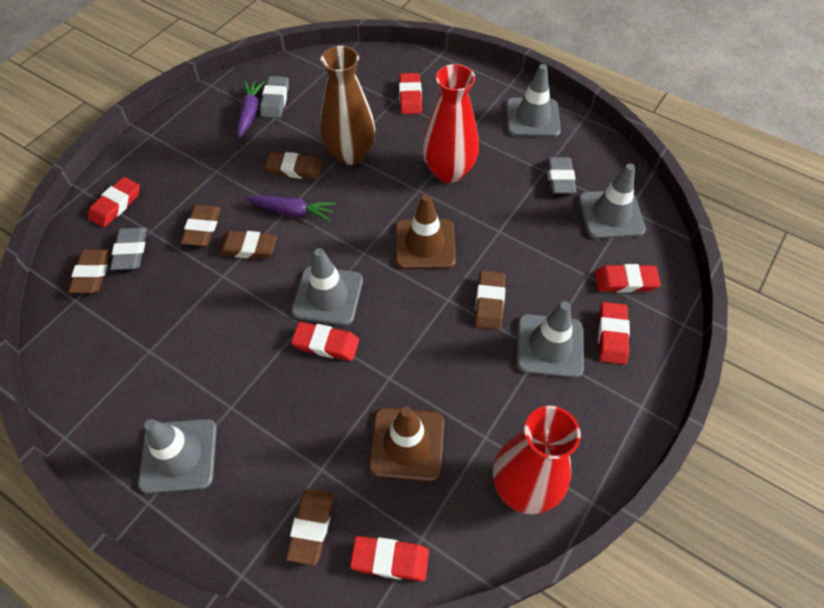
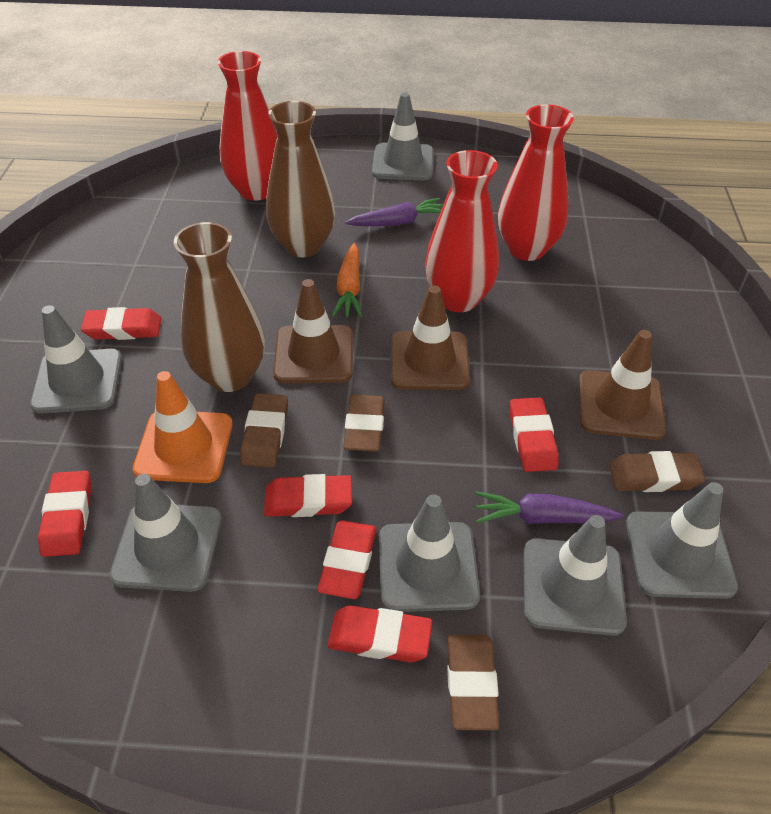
brown eraser: [68,249,111,293] [180,205,221,246] [218,231,277,259] [265,152,323,179] [286,489,334,566] [475,271,505,330] = 6 -> [240,393,288,468] [343,395,385,452] [447,635,500,730] [609,451,705,492] = 4
brown traffic cone: [369,407,444,481] [395,194,456,269] = 2 -> [273,279,353,383] [391,285,470,390] [579,330,666,440] = 3
brown vase: [320,46,376,165] = 1 -> [174,222,265,392] [266,101,335,257] = 2
grey eraser: [110,227,147,270] [260,76,289,118] [547,157,576,194] = 3 -> none = 0
grey traffic cone: [138,419,217,494] [291,248,363,326] [506,64,561,137] [517,301,584,378] [579,164,646,239] = 5 -> [30,305,122,414] [110,474,222,592] [372,92,433,180] [379,494,480,612] [523,515,627,636] [626,482,738,599] = 6
orange carrot: none = 0 -> [332,243,362,318] = 1
orange traffic cone: none = 0 -> [133,371,233,483] = 1
red vase: [422,64,479,183] [493,406,581,514] = 2 -> [217,51,278,201] [425,150,499,312] [498,104,574,261] = 3

